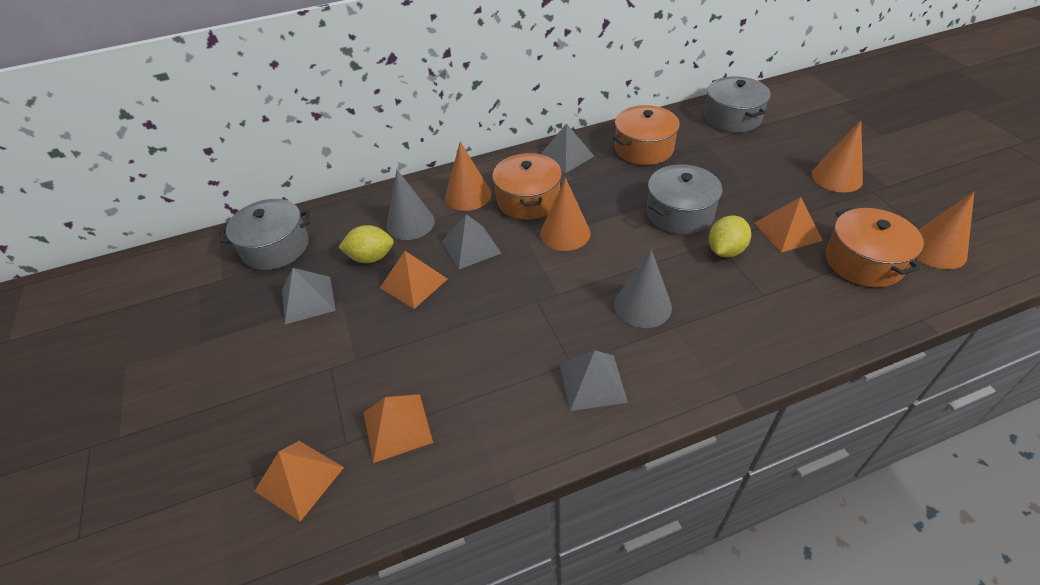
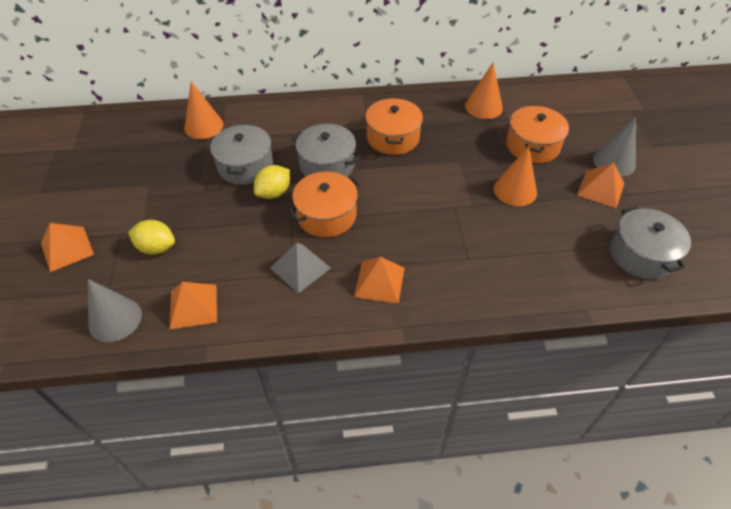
grey pyramid: [282,268,336,324] [442,214,502,269] [541,124,594,173] [559,350,628,411] = 4 -> [270,242,331,294] = 1
orange cone: [445,142,491,211] [540,178,590,251] [812,121,863,193] [916,191,974,269] = 4 -> [184,81,223,139] [465,63,503,119] [494,146,537,206] = 3

